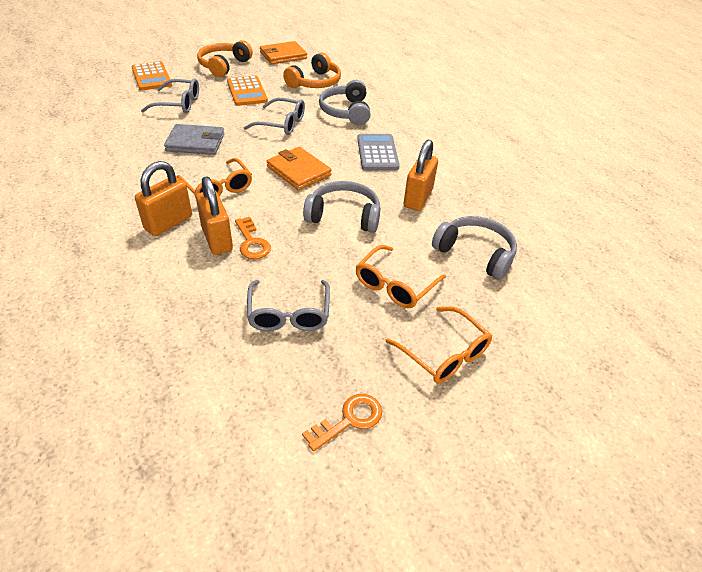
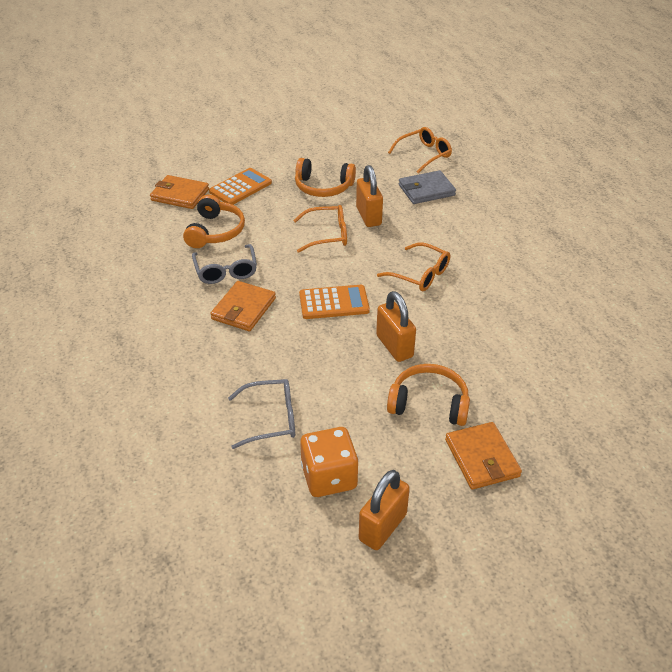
grey calculator: [357,134,400,170] = 1 -> none = 0
grey glasses: [141,78,199,113] [244,98,305,135] [247,280,330,331] = 3 -> [192,244,257,284] [228,379,295,449] = 2
grey headphones: [303,181,380,233] [319,80,371,125] [432,216,517,280] = 3 -> none = 0
orange dice: none = 0 -> [300,427,359,497] = 1
orange headphones: [197,40,253,77] [283,52,341,88] = 2 -> [183,194,245,248] [295,158,356,197] [387,364,470,426] = 3
orange key: [235,217,271,259] [302,394,382,452] = 2 -> none = 0
orange wallet: [260,41,307,64] [267,147,332,190] = 2 -> [150,175,209,209] [210,281,276,331] [445,422,522,489] = 3

